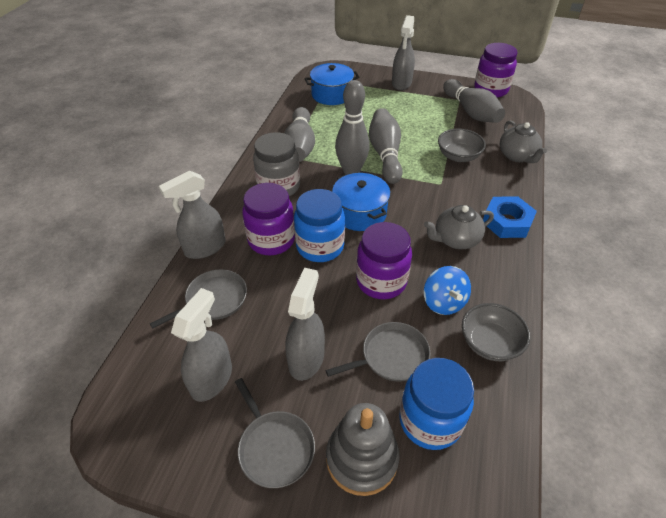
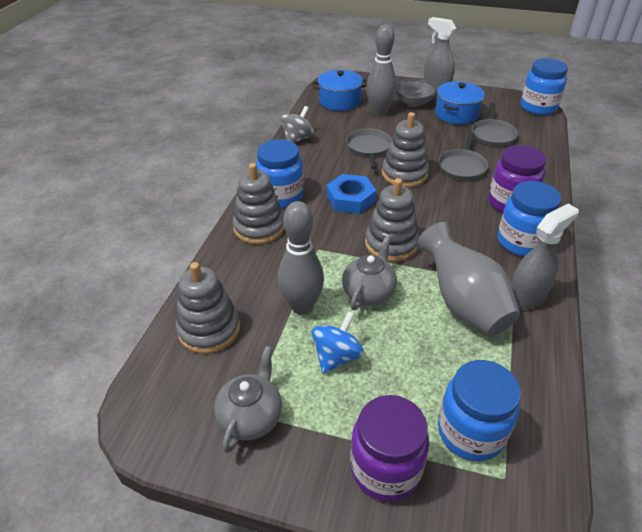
blue jar: [294,189,345,262] [399,358,474,450] = 2 -> [256,139,304,208] [438,360,521,461] [498,181,561,256] [521,58,568,115] = 4
grey bowl: [438,129,486,162] [462,303,530,361] = 2 -> [396,79,436,107] = 1
grey bowling pin: [284,107,315,162] [335,80,370,175] [369,108,403,184] [443,79,505,123] = 4 -> [278,201,324,315] [366,24,396,116] = 2
grey jar: [253,132,300,196] = 1 -> none = 0
grey spinning top: none = 0 -> [281,106,314,143] = 1
grey spray bottle: [159,171,225,259] [171,288,232,402] [285,268,325,381] [392,15,415,90] = 4 -> [423,17,456,91] [511,204,579,310] = 2
grey stacking toy: [326,403,399,496] = 1 -> [176,262,240,354] [232,163,285,244] [365,178,420,262] [382,112,429,187] = 4
grey vase: none = 0 -> [417,222,520,336] = 1
purple jar: [242,183,295,255] [356,222,412,299] [474,43,518,98] = 3 -> [350,395,429,501] [489,145,546,213] = 2

